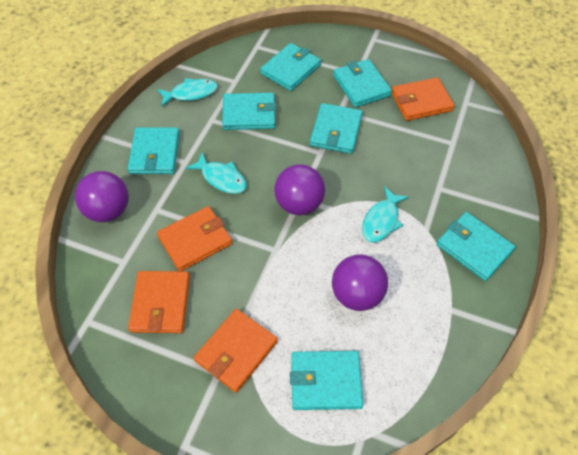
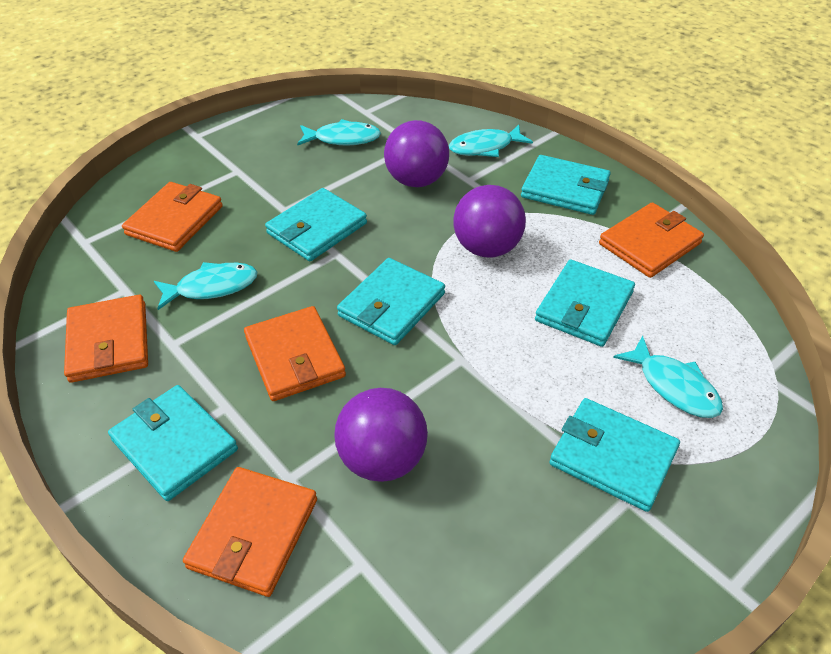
orange wallet: [128,271,190,333] [157,206,232,271] [194,309,278,393] [391,77,455,121] = 4 -> [64,295,148,383] [122,182,223,252] [183,467,317,597] [244,306,346,401] [599,202,704,278] = 5
turquoise fish: [157,78,218,107] [186,152,247,194] [362,186,409,243] = 3 -> [154,262,257,310] [297,119,381,146] [449,125,533,157] [613,335,723,418] = 4
turquoise wallet: [128,127,180,174] [222,93,276,130] [260,43,321,91] [290,351,363,410] [310,103,363,154] [333,59,392,108] [436,212,516,281] = 7 -> [108,385,238,501] [265,188,367,261] [337,258,445,345] [521,155,611,215] [535,259,635,347] [549,398,680,512] = 6

